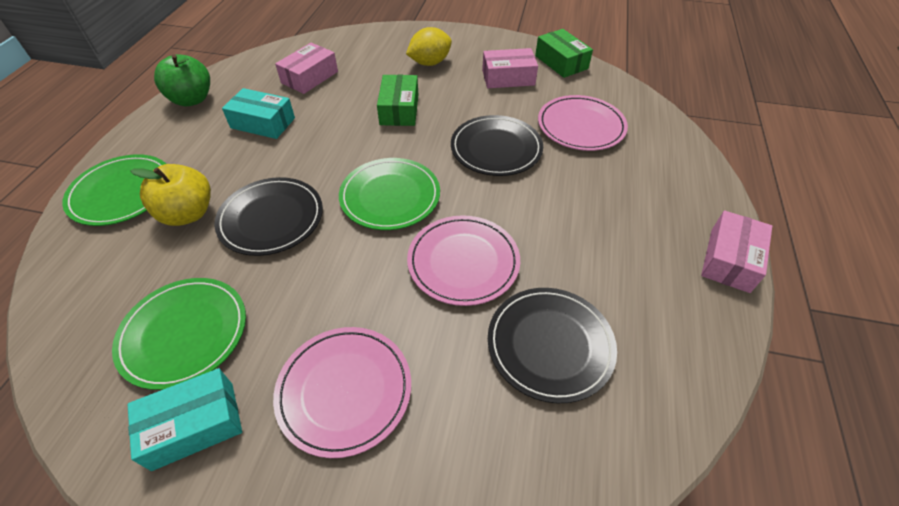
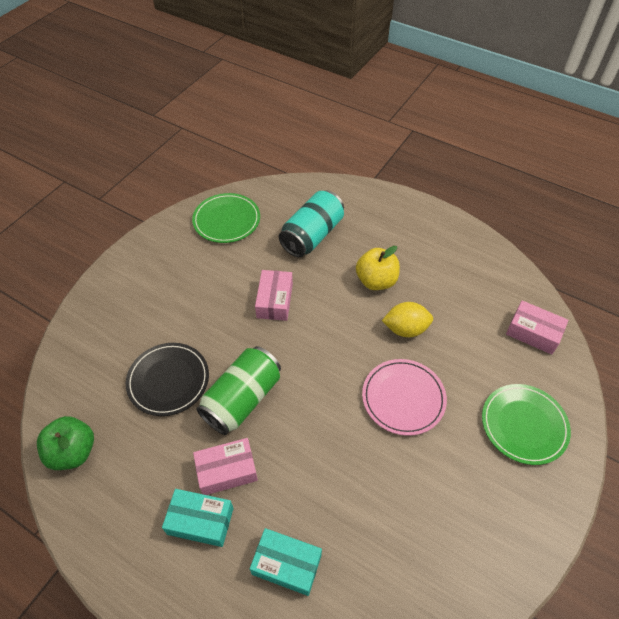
black plate: [214,177,323,256] [451,115,543,176] [488,288,617,403] = 3 -> [126,343,209,416] = 1
green box: [377,75,418,126] [535,29,593,78] = 2 -> none = 0
green can: none = 0 -> [196,346,281,435] = 1
green plate: [62,154,166,226] [112,278,246,390] [339,158,440,230] = 3 -> [192,193,260,243] [482,384,571,465] = 2
pink plate: [273,327,411,458] [407,215,520,306] [538,95,628,151] = 3 -> [362,359,447,436] = 1
turquoise can: none = 0 -> [279,190,344,257] = 1

